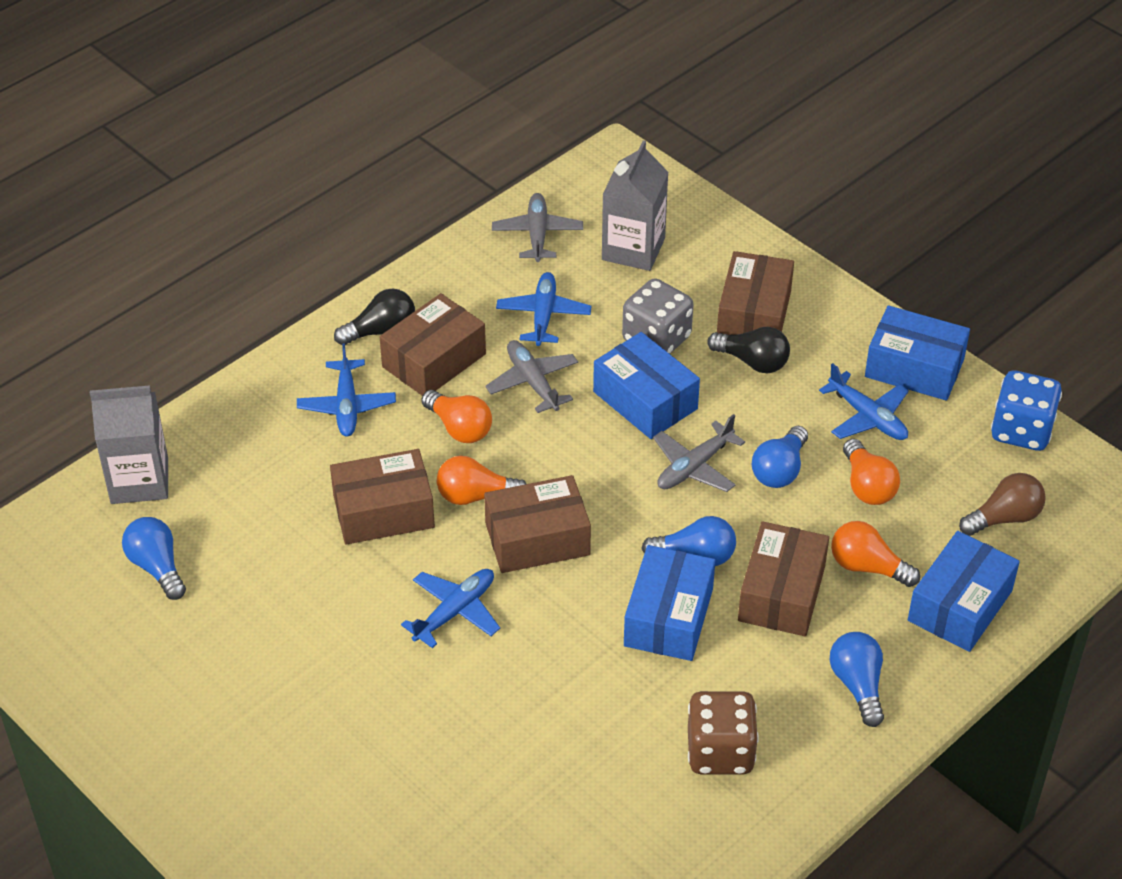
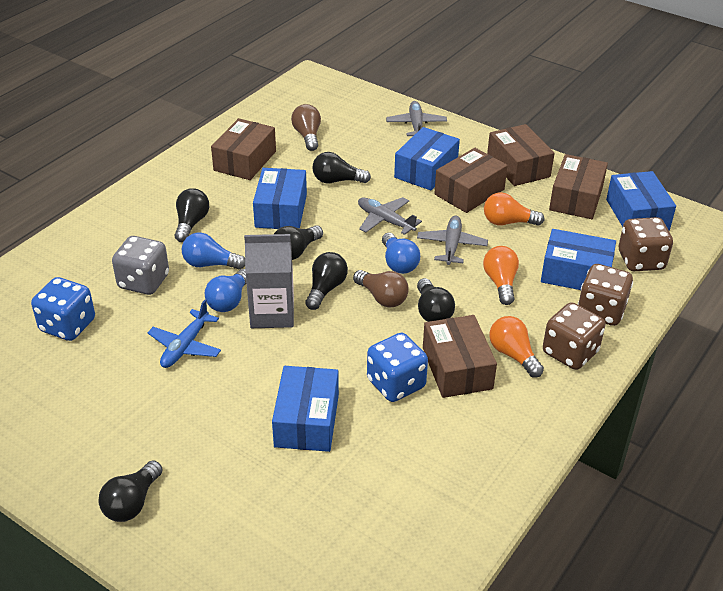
black light bulb: [334,289,415,345] [707,327,790,373] = 2 -> [98,460,163,522] [175,188,209,242] [274,225,323,260] [305,252,348,310] [312,152,371,183] [417,278,455,322] = 6
blue box: [593,332,700,439] [624,545,715,661] [865,305,970,401] [908,531,1020,652] = 4 -> [253,168,307,229] [272,366,339,452] [394,127,460,191] [541,229,616,290] [606,171,676,231] = 5
blue dice: [991,370,1062,451] = 1 -> [31,277,95,341] [367,333,428,402] = 2
blue light bulb: [122,517,186,600] [641,516,736,566] [752,426,808,488] [830,632,884,727] = 4 -> [182,233,245,270] [205,269,246,312] [382,233,420,274] = 3
blue plane: [297,344,396,437] [401,569,500,648] [496,272,592,346] [819,363,909,440] = 4 -> [148,300,221,368] = 1
brown dice: [688,691,759,775] = 1 -> [543,302,605,370] [578,264,633,326] [619,217,673,271] = 3
brown light bulb: [959,473,1046,536] = 1 -> [291,104,321,151] [353,270,409,307] = 2
grey carton: [90,385,168,504] [602,140,669,271] = 2 -> [244,234,294,328] = 1
orange light bulb: [421,390,492,443] [437,456,526,505] [831,521,920,587] [843,439,900,505] = 4 -> [483,246,519,305] [484,192,544,226] [490,316,544,377] = 3

